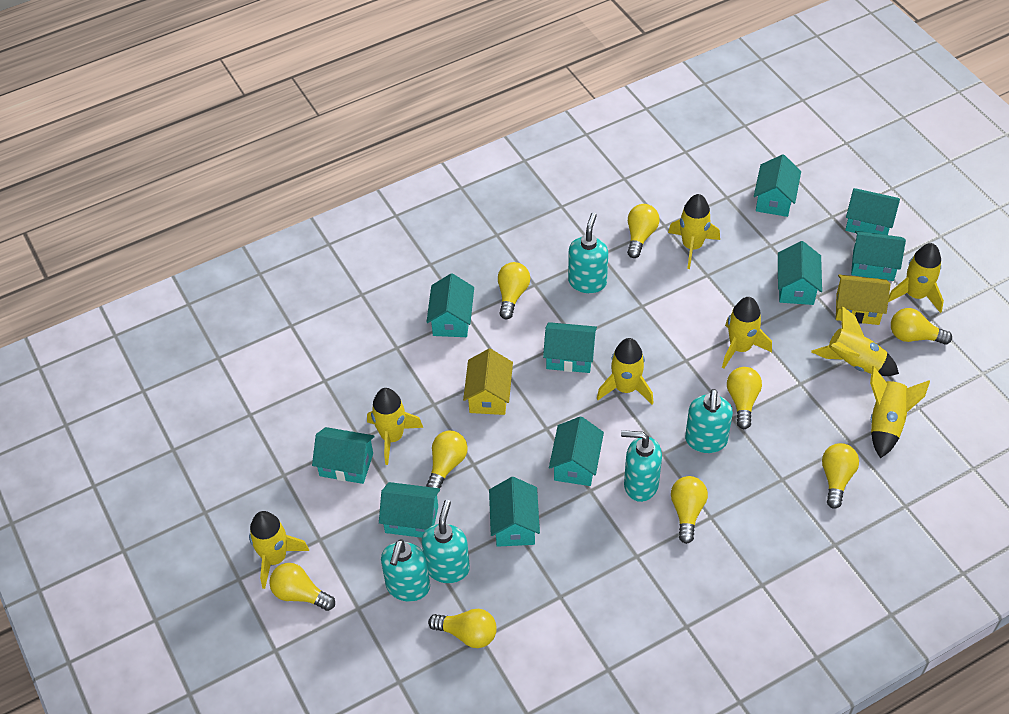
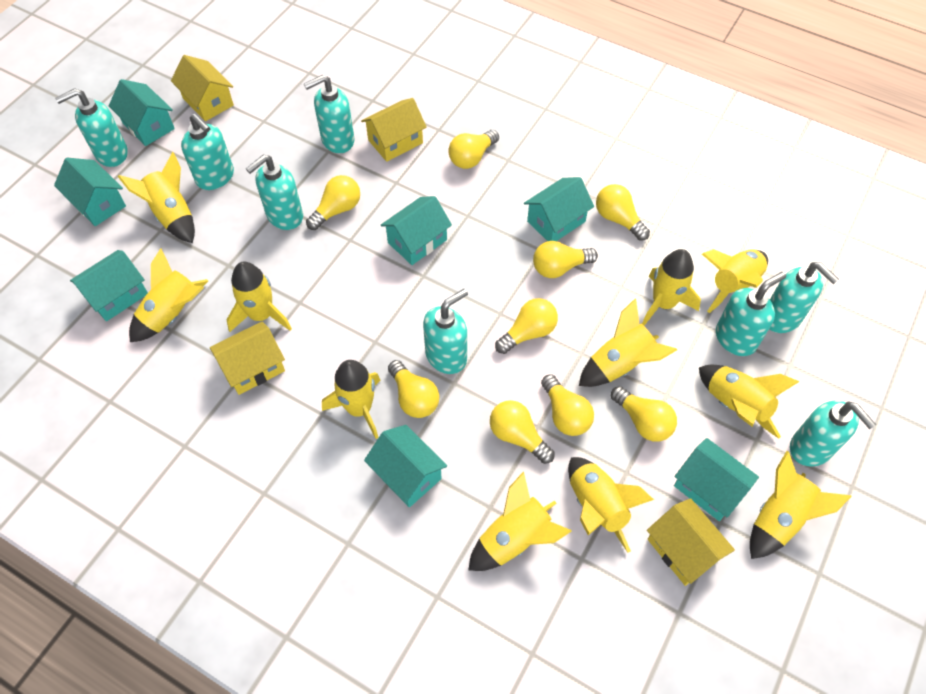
turquoise house: [312,427,375,484] [379,482,440,538] [426,273,474,337] [489,477,540,547] [543,322,597,373] [549,416,604,486] [754,154,801,217] [778,241,822,305] [845,188,900,235] [851,231,906,281] = 10 -> [54,158,126,226] [70,250,148,321] [109,79,175,146] [364,425,447,508] [381,196,452,265] [524,177,594,241] [674,438,759,521] = 7
turquoise soap dispenser: [381,539,430,602] [421,500,470,583] [568,213,608,293] [621,430,662,502] [685,389,733,453] = 5 -> [55,88,128,167] [181,114,234,190] [246,155,303,230] [304,75,355,153] [423,289,468,374] [716,272,786,356] [769,262,839,333] [790,401,876,466] = 8
yellow house: [463,349,513,415] [836,275,891,325] = 2 -> [171,55,234,121] [210,321,285,395] [361,98,427,162] [647,498,735,586] = 4
yellow rocket: [249,511,309,589] [367,388,423,465] [597,338,654,404] [668,194,720,269] [722,297,772,368] [811,306,899,376] [870,366,930,458] [888,243,944,313] = 8 -> [118,152,195,243] [129,248,208,342] [227,262,292,332] [322,360,380,439] [469,472,572,571] [568,457,654,553] [579,298,677,387] [642,249,701,326] [699,365,800,439] [702,249,768,313] [750,451,852,559] = 11

